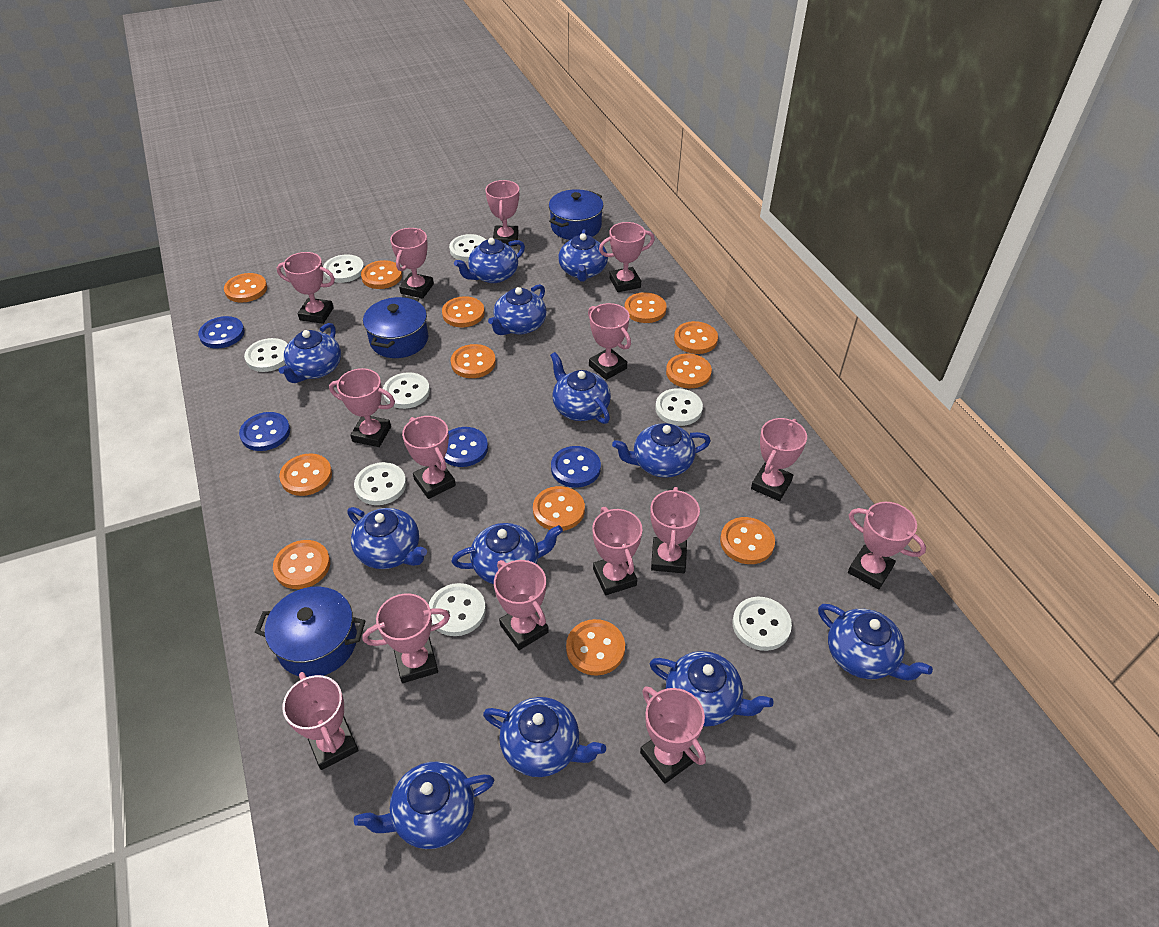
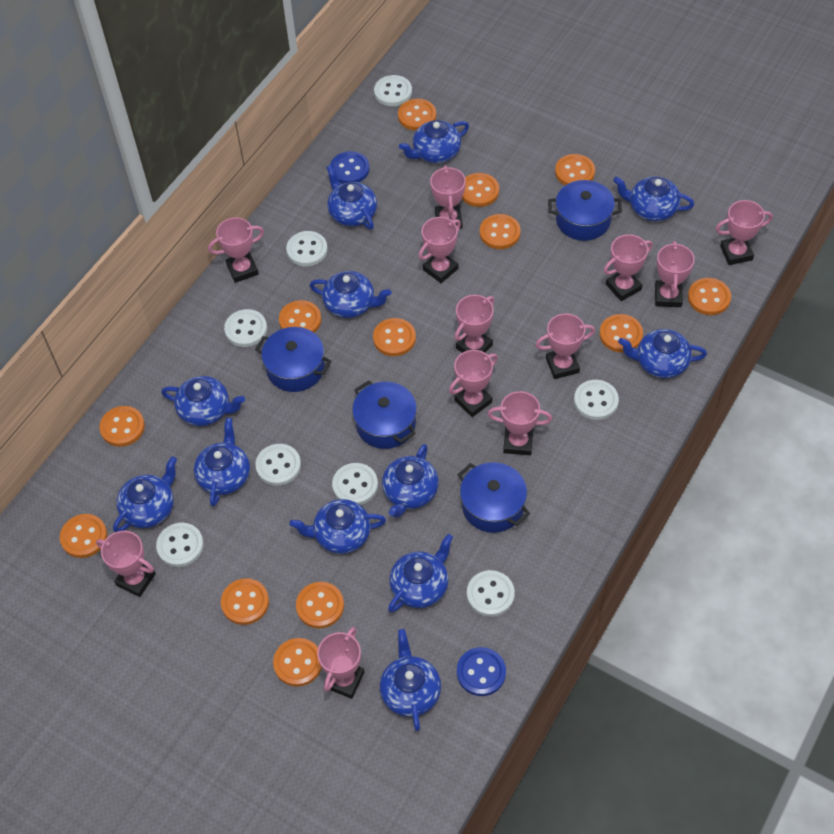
blue button: [198,316,245,349] [239,412,290,451] [444,427,488,467] [551,446,601,488] = 4 -> [330,151,369,184] [457,647,506,696] = 2
blue pot: [255,587,365,677] [363,296,428,358] [549,189,604,240] = 3 -> [255,327,332,392] [352,380,417,449] [457,462,530,533] [548,180,622,241] = 4
orange button: [224,273,267,303] [273,540,330,589] [279,453,332,496] [361,260,402,289] [442,296,485,327] [451,344,496,378] [533,486,585,531] [566,619,625,675] [624,292,667,323] [666,354,712,388] [674,321,718,354] [720,517,775,564] = 12 -> [60,514,107,558] [100,406,145,447] [221,578,269,625] [273,638,322,687] [279,300,322,333] [296,582,344,628] [373,318,416,356] [398,99,436,131] [462,173,499,207] [480,214,521,249] [555,154,595,185] [600,314,643,352] [688,278,731,315] = 13
pink trophy: [277,252,335,324] [282,672,359,770] [329,368,395,447] [362,593,450,683] [390,228,434,299] [402,416,456,499] [485,180,519,246] [494,560,549,650] [588,303,631,380] [592,507,643,595] [599,222,655,292] [640,686,706,784] [650,487,700,573] [751,418,807,501] [848,502,926,589] = 15 -> [96,531,156,597] [208,217,264,283] [317,627,364,699] [418,217,461,283] [430,165,466,229] [449,350,498,417] [454,295,494,353] [488,391,552,455] [536,313,595,379] [603,234,653,301] [655,241,695,307] [716,200,773,265] = 12

